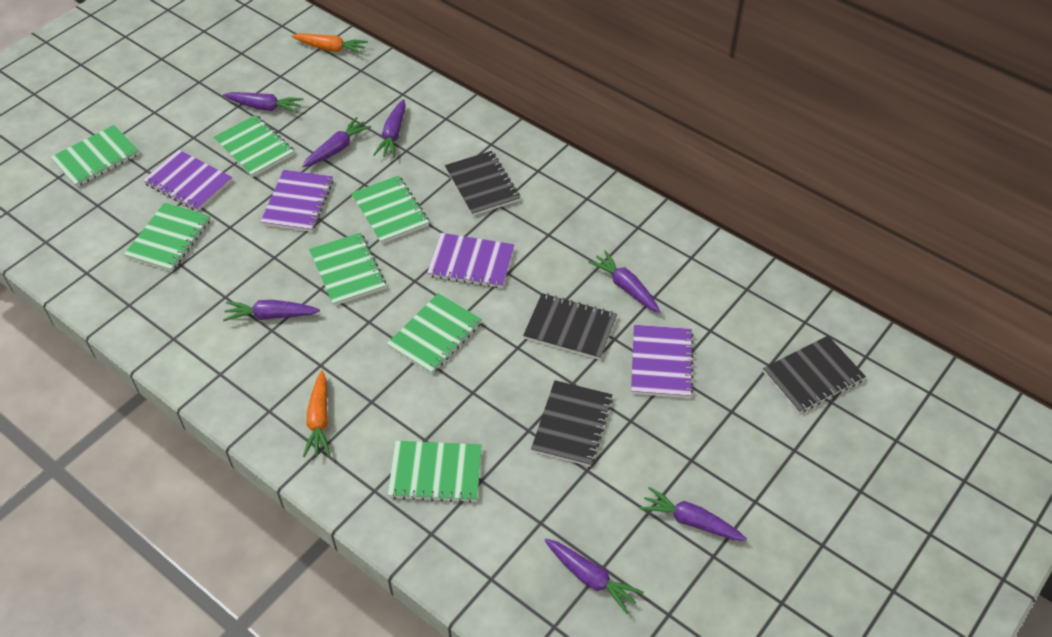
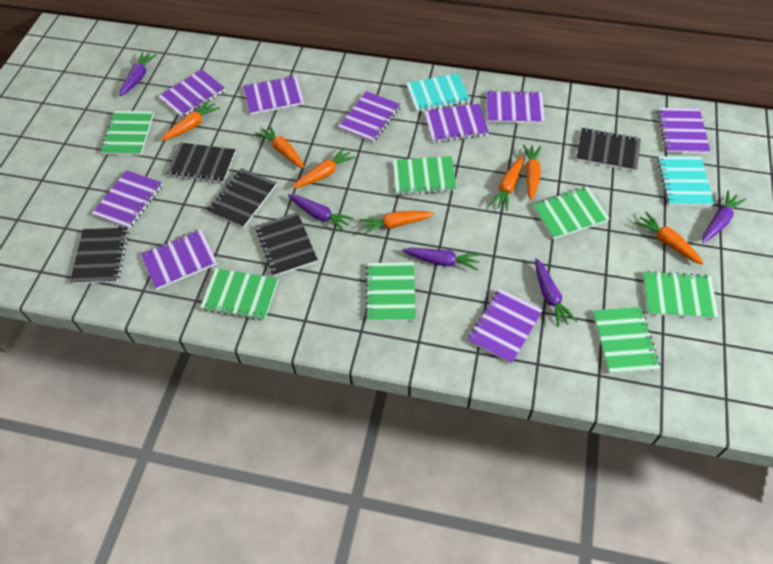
black notebook: [445,151,520,216] [523,293,617,360] [531,380,613,466] [763,336,866,413] = 4 -> [70,228,129,284] [166,142,236,183] [207,168,277,228] [255,212,318,277] [576,128,641,171] = 5
orange carrot: [292,33,368,54] [303,370,330,457] = 2 -> [161,100,220,141] [256,124,305,168] [292,147,355,188] [359,211,435,235] [489,156,523,211] [523,145,541,201] [634,212,704,265] = 7
purple carrot: [223,92,303,113] [223,300,320,321] [302,117,371,167] [373,99,406,158] [544,539,644,614] [588,250,660,313] [640,487,747,541] = 7 -> [119,52,157,97] [288,194,354,232] [402,248,480,271] [535,258,577,327] [702,190,746,243] = 5
purple notebook: [143,150,233,211] [260,170,333,232] [427,233,514,288] [631,325,694,398] = 4 -> [91,170,162,229] [141,230,217,290] [158,69,225,118] [243,75,304,115] [338,91,401,143] [424,104,489,143] [467,289,543,364] [486,91,545,124] [657,108,710,154] = 9
turquoise notebook: none = 0 -> [406,73,470,112] [657,156,714,206] = 2

